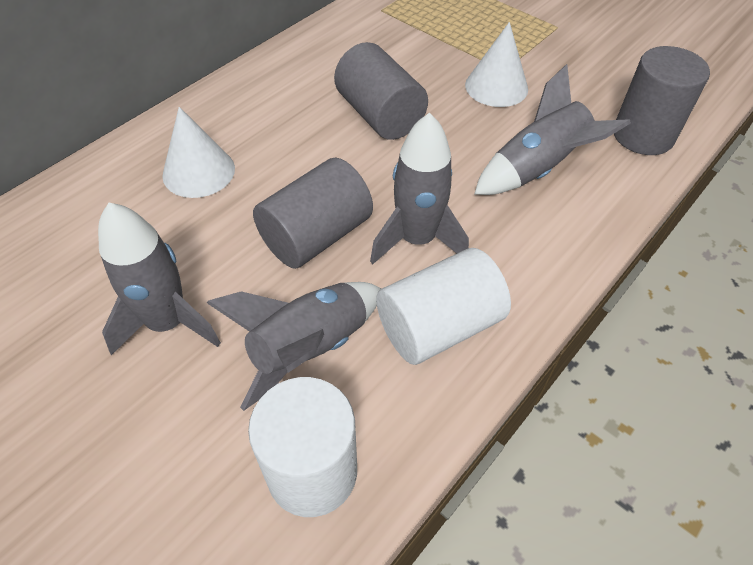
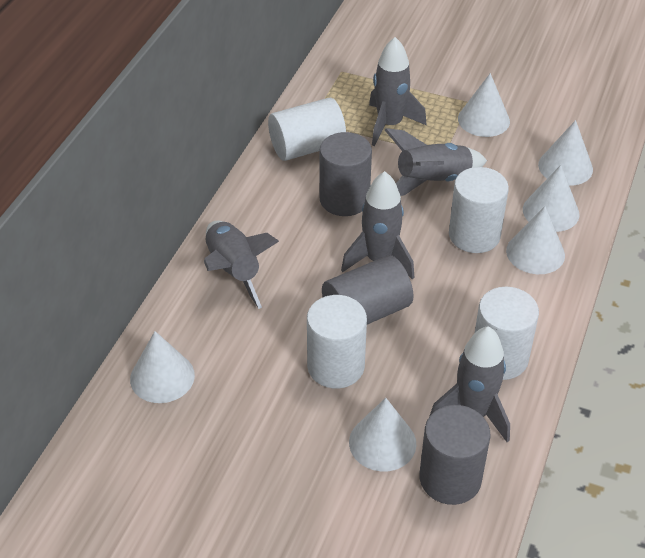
grey rocket: [98,203,221,355] [207,282,381,411] [370,113,469,264] [474,64,631,195] = 4 -> [204,221,279,309] [341,171,414,280] [369,37,427,146] [385,128,487,196] [430,326,510,442] = 5
white cone: [162,107,235,198] [465,22,528,107] = 2 -> [130,331,195,403] [349,398,416,472] [458,73,510,137] [506,206,565,274] [523,165,579,232] [538,120,593,186] = 6
white cylinder: [248,377,357,517] [376,248,511,365] = 2 -> [268,98,346,161] [307,295,367,388] [449,167,509,253] [474,287,539,380] = 4

